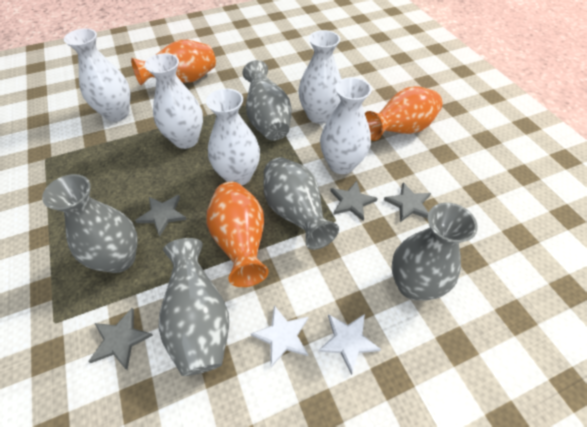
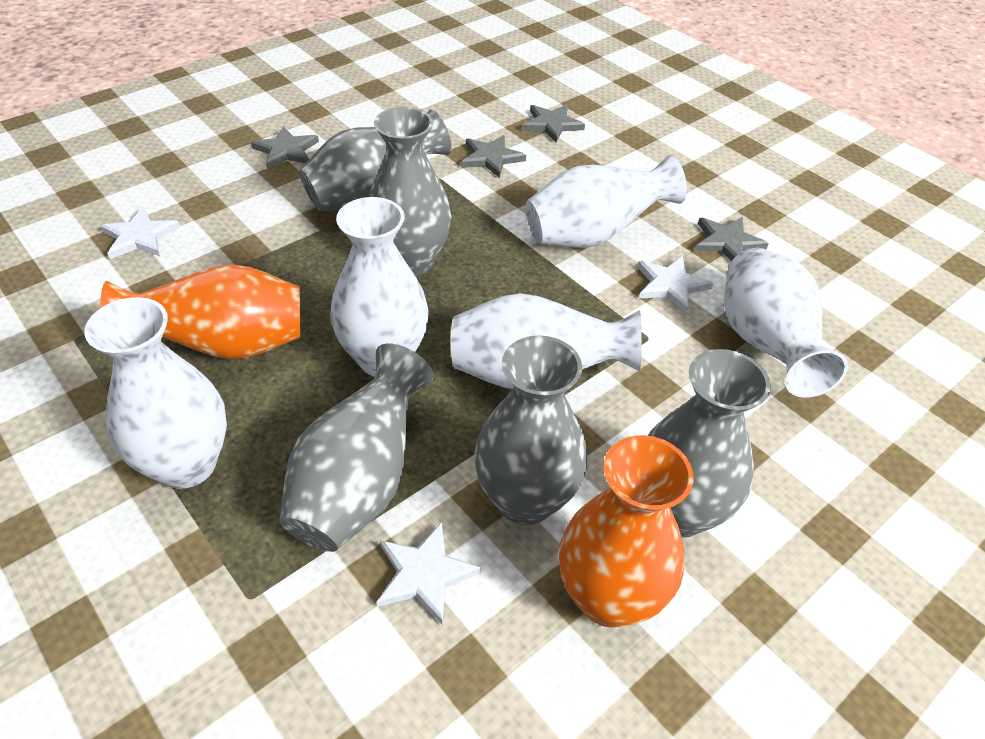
orange vase: [131,40,216,85] [206,182,269,287] [365,86,443,141] = 3 -> [100,264,300,360] [559,435,694,627] = 2
white star: [251,305,308,367] [318,314,381,375] = 2 -> [101,207,181,259] [377,522,481,624] [637,256,714,313] = 3

